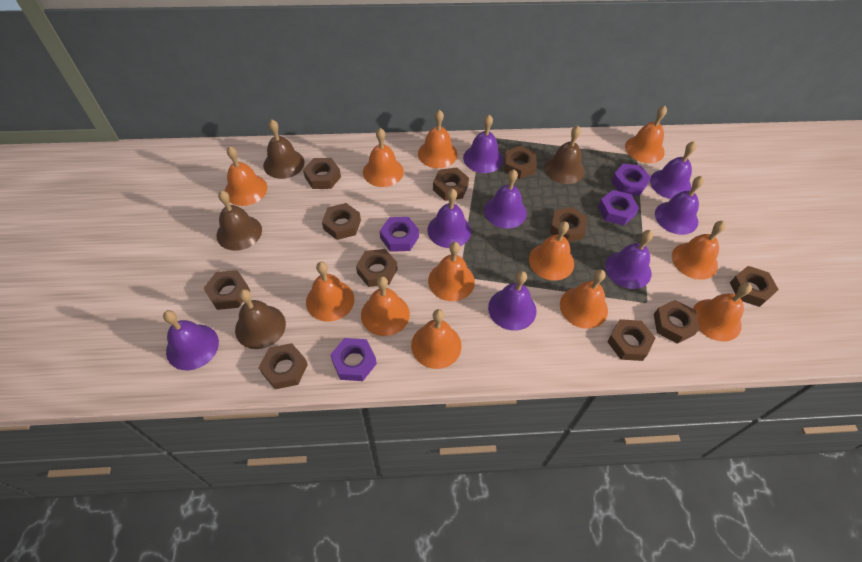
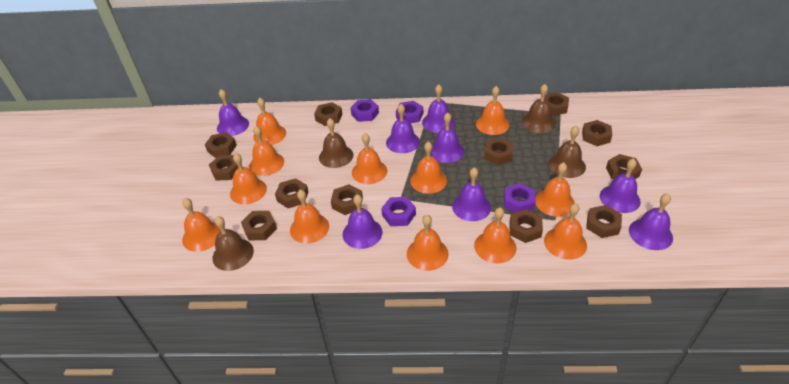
brown nut: [203,270,250,310] [258,343,308,389] [303,158,341,189] [322,203,361,240] [356,249,397,287] [433,168,469,201] [504,146,537,179] [550,207,587,242] [607,319,656,361] [654,300,700,344] [730,266,779,307] = 11 -> [205,132,237,158] [209,155,238,181] [241,211,277,240] [275,178,308,208] [314,102,342,126] [331,184,363,215] [484,138,513,165] [510,209,543,243] [544,92,569,116] [582,120,612,146] [586,205,622,238] [606,154,642,179] = 12

